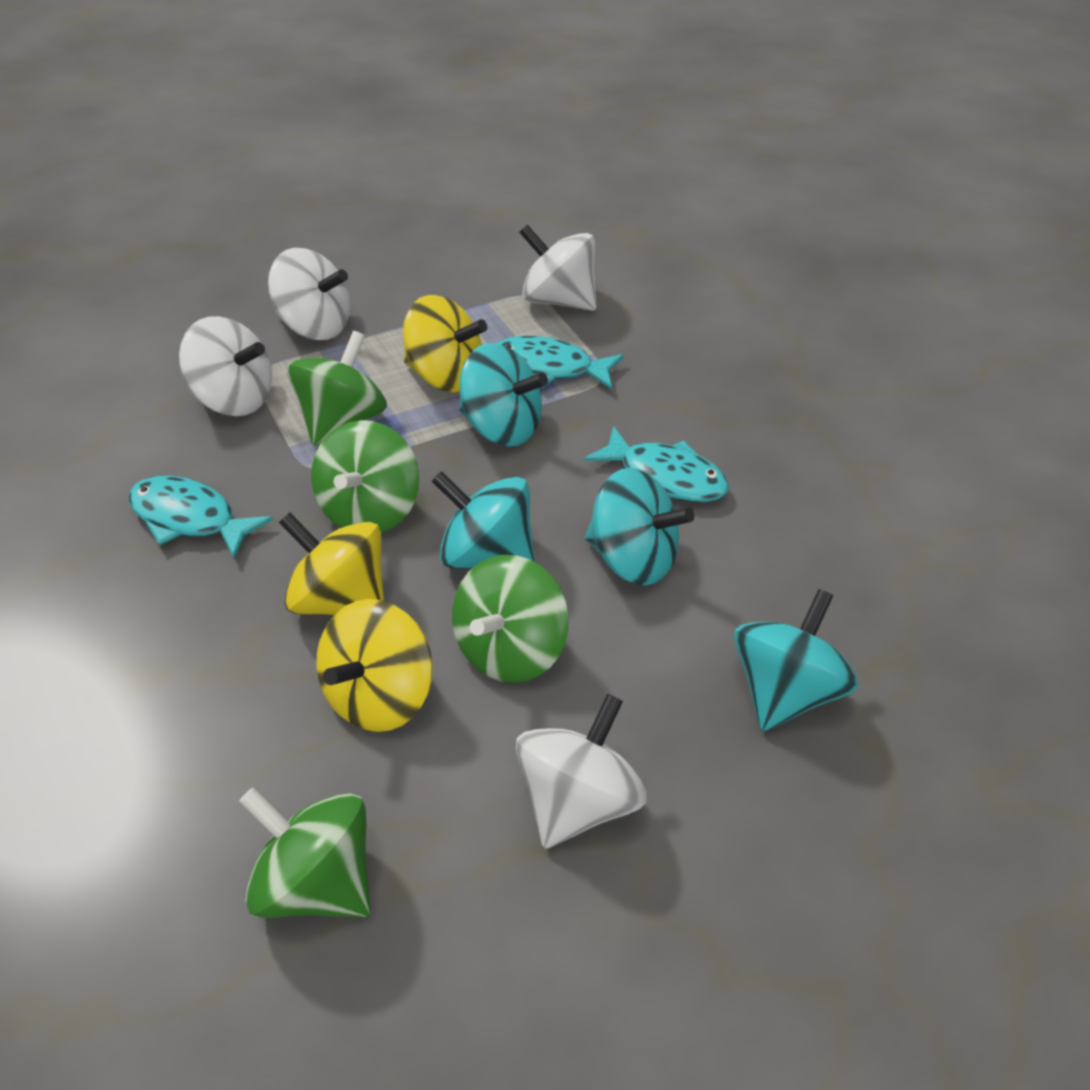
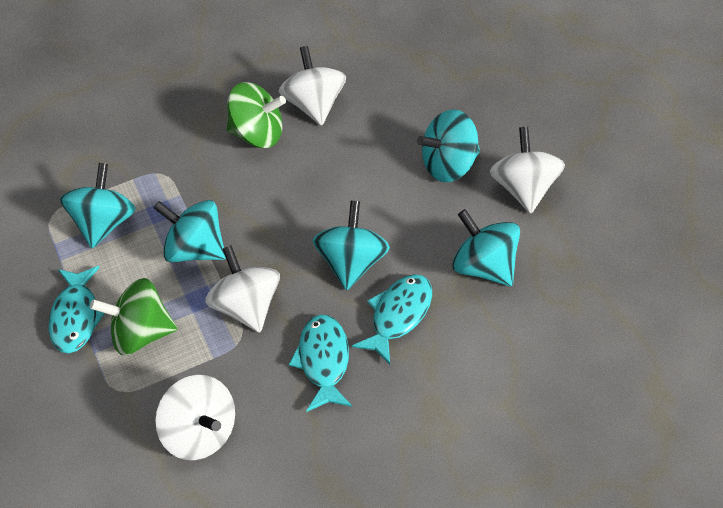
green spinning top: [239,788,370,918] [287,331,387,446] [311,420,419,533] [452,555,569,683] = 4 -> [90,278,178,356] [227,82,286,148] = 2
turquoise spinning top: [431,471,535,569] [459,343,548,446] [585,468,694,586] [734,589,858,731] = 4 -> [60,163,136,248] [154,200,226,262] [312,201,390,290] [417,109,480,182] [452,209,520,286] = 5
yellow spinning top: [279,512,384,615] [316,599,433,732] [403,295,487,392] = 3 -> none = 0

